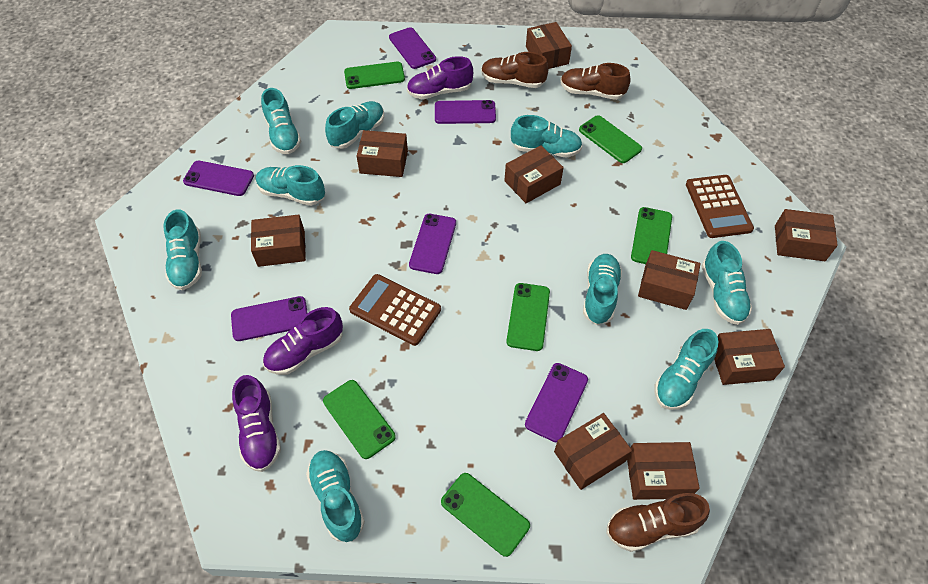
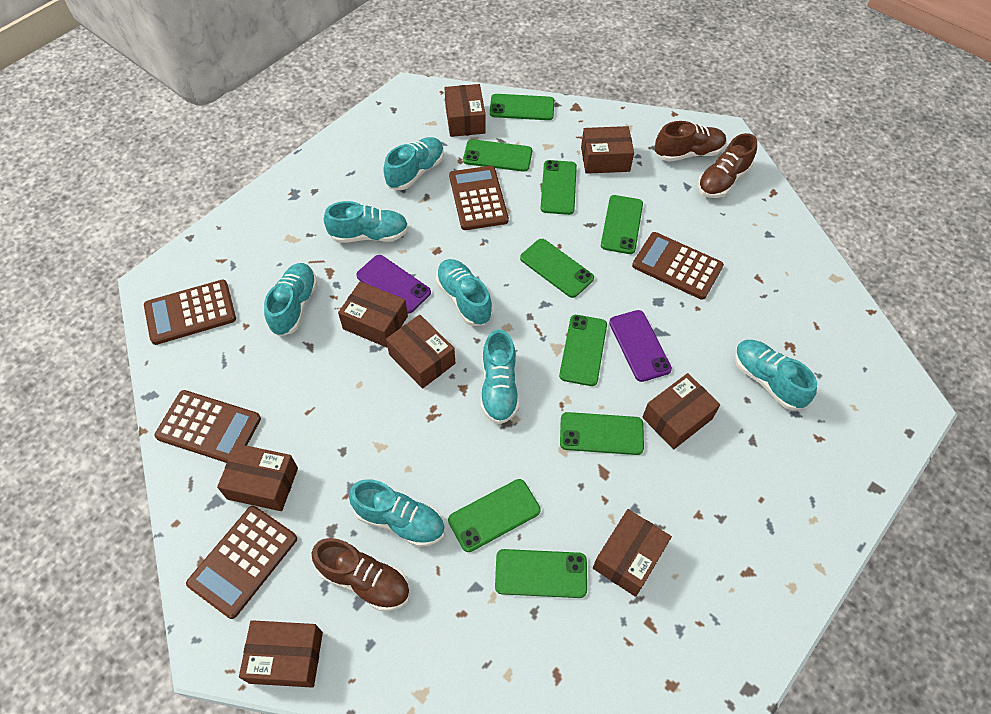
brown box: [251,215,306,267] [357,130,408,177] [504,145,564,203] [526,22,572,69] [554,413,632,490] [627,442,700,500] [638,250,701,310] [714,329,785,385] [775,209,838,261] = 9 -> [217,443,298,511] [239,620,323,688] [338,281,408,348] [386,315,455,389] [444,84,486,137] [581,126,634,174] [593,509,672,597] [642,373,720,449] = 8
brown calculator: [349,274,441,346] [686,175,754,238] = 2 -> [144,280,236,345] [154,390,261,463] [186,506,297,619] [449,166,509,230] [632,232,724,300] = 5
green phone: [323,380,396,459] [344,62,405,89] [441,473,530,557] [506,283,550,351] [579,115,642,163] [631,207,672,264] = 6 -> [448,479,541,552] [463,139,532,172] [490,94,554,120] [495,549,587,598] [520,239,594,298] [540,160,577,215] [559,315,607,386] [560,412,644,455] [601,195,643,254] = 9
purple phone: [183,161,254,196] [231,296,308,341] [389,27,436,69] [409,214,456,274] [435,100,496,124] [525,363,588,442] = 6 -> [356,255,431,314] [609,310,672,382] = 2
purple shoe: [232,375,281,472] [263,307,343,375] [407,56,473,99] = 3 -> none = 0
turquoise shoe: [163,209,202,290] [256,165,325,206] [261,88,302,154] [306,450,365,542] [325,101,384,149] [511,115,582,158] [583,254,622,325] [654,329,718,410] [701,241,752,325] = 9 -> [264,263,318,336] [324,201,409,243] [349,479,445,547] [383,137,444,190] [436,259,493,326] [481,329,519,424] [734,340,817,410] = 7

